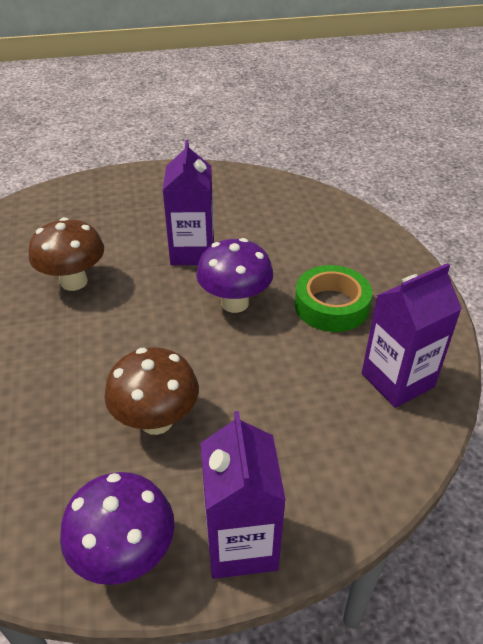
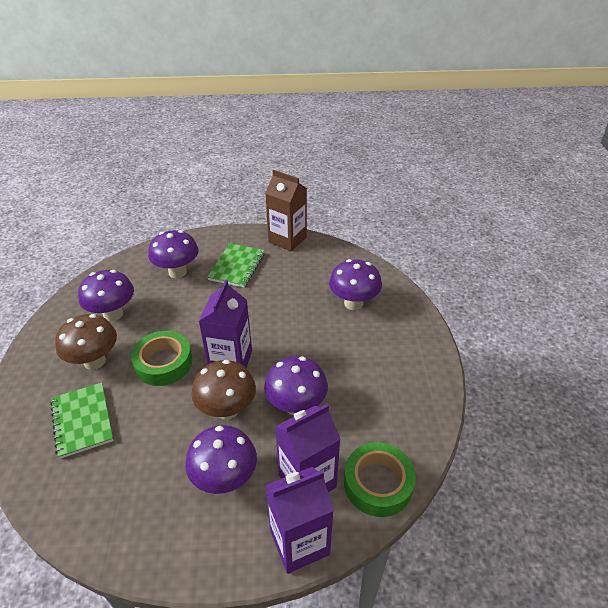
brown carton: none = 0 -> [265,170,307,251] = 1
green notebook: none = 0 -> [50,382,114,459] [207,243,265,288] = 2
green tape: [295,265,372,332] = 1 -> [131,331,192,386] [344,442,416,517] = 2
purple mushroom: [60,472,175,585] [196,238,273,313] = 2 -> [78,270,134,321] [148,230,198,278] [185,425,257,494] [264,356,328,415] [329,259,382,310] = 5

